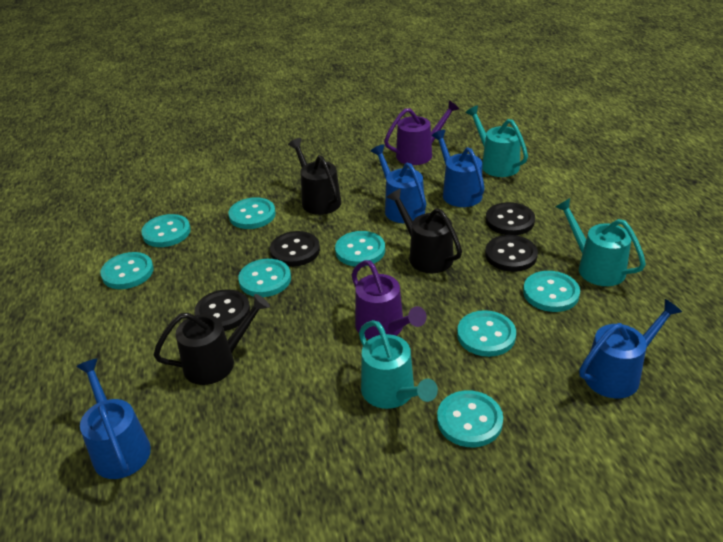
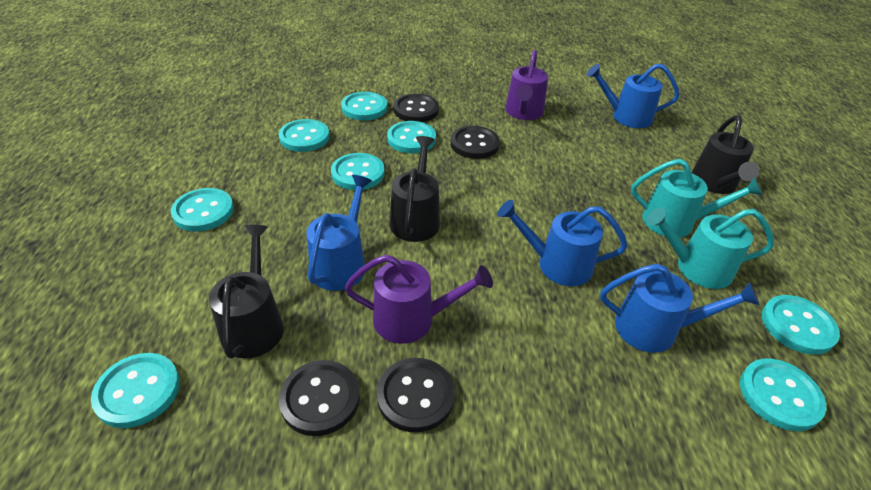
turquoise watering can: [359,320,438,409] [465,105,528,177] [556,198,646,286] = 3 -> [631,159,762,238] [646,207,774,289] = 2

